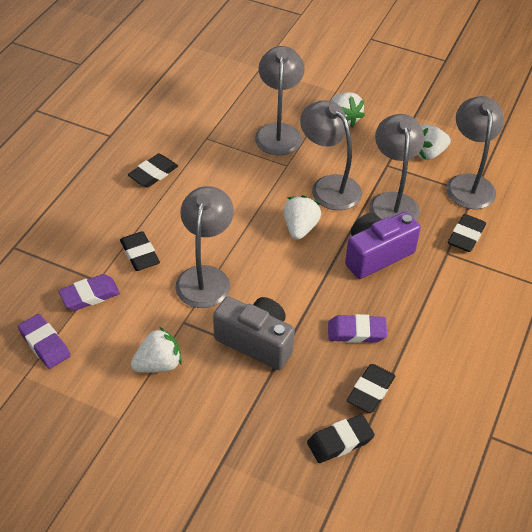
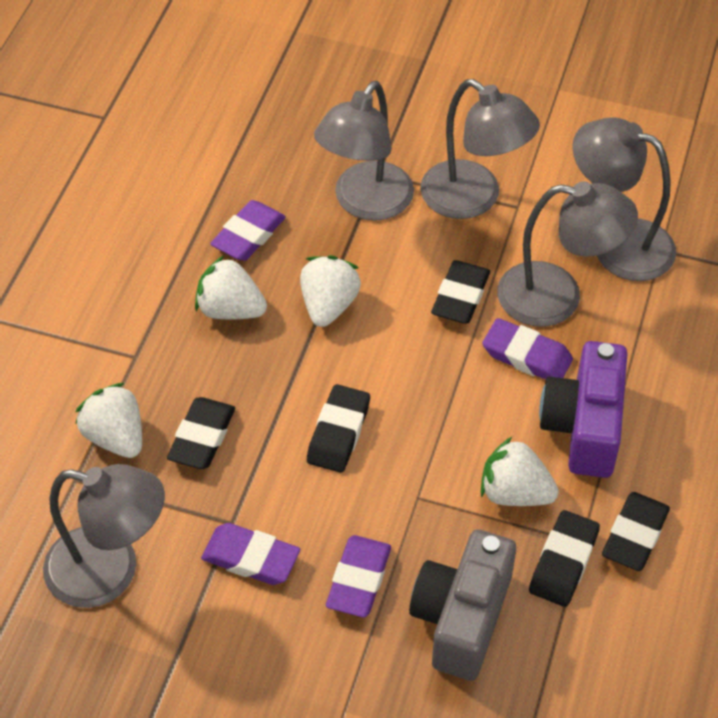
purple eraser: [18,314,71,369] [58,274,120,310] [328,314,387,343] = 3 -> [201,523,300,585] [210,200,286,261] [326,535,391,617] [482,318,573,380] = 4

